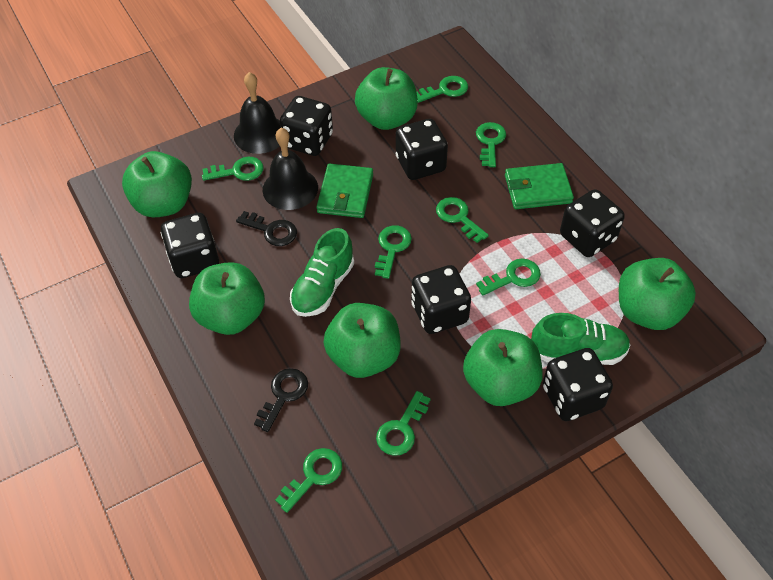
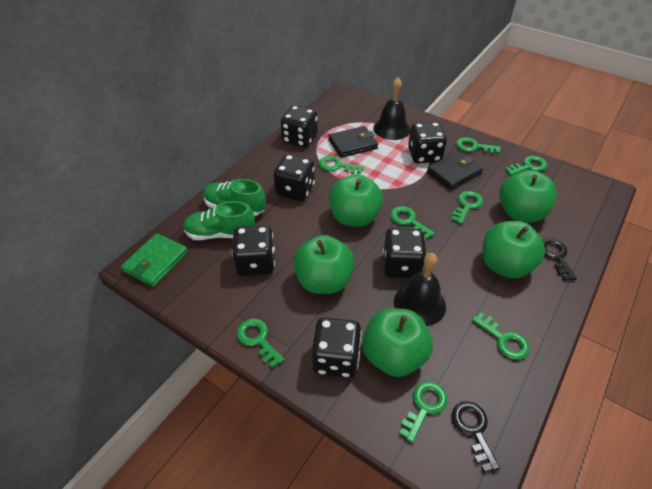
black wallet: none = 0 -> [328,126,378,158] [427,152,483,190] = 2
green apple: [122,151,192,217] [189,262,265,335] [323,303,401,378] [355,67,418,130] [463,329,542,406] [619,258,696,330] = 6 -> [293,235,354,294] [329,174,383,227] [363,308,433,377] [482,221,545,278] [499,170,557,222] = 5
green wallet: [316,163,373,218] [505,163,574,209] = 2 -> [121,233,188,287] = 1

